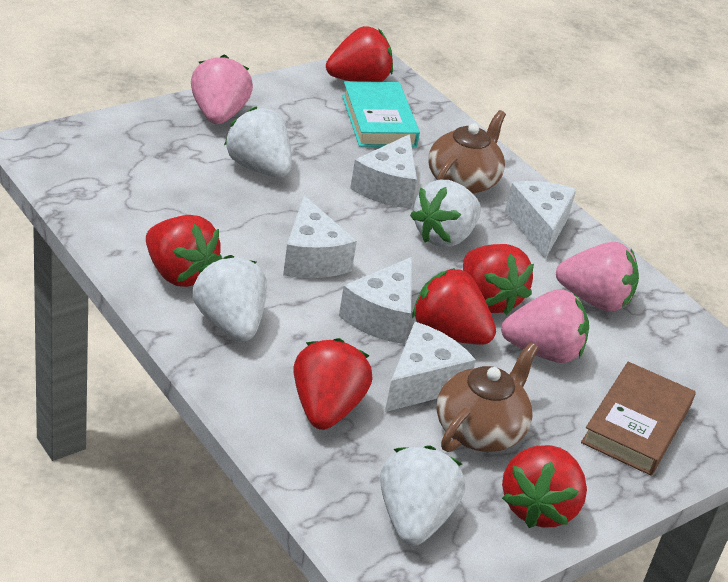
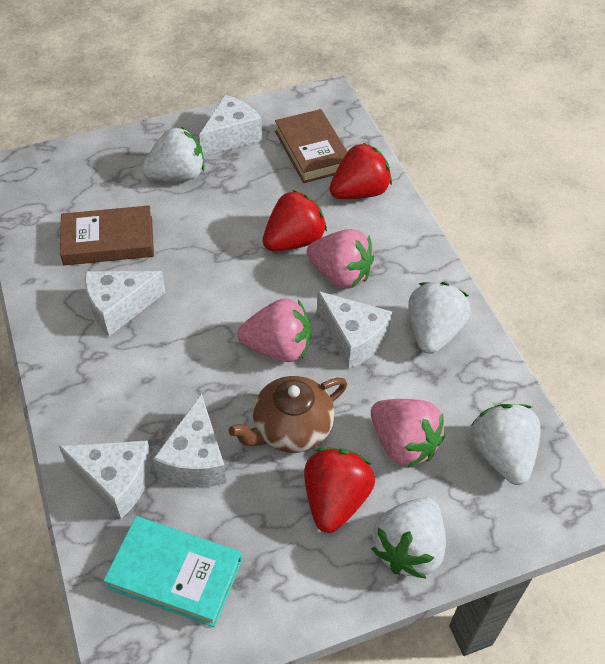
brown book: [581,362,696,476] = 1 -> [60,205,154,265] [275,109,347,183] = 2
brown teapot: [428,110,506,194] [437,342,538,452] = 2 -> [228,376,347,453] = 1
red strawberry: [146,215,222,287] [293,338,373,430] [326,26,393,82] [412,268,496,345] [463,244,534,315] [502,445,587,528] = 6 -> [263,190,327,251] [304,448,375,533] [329,143,392,199] = 3

